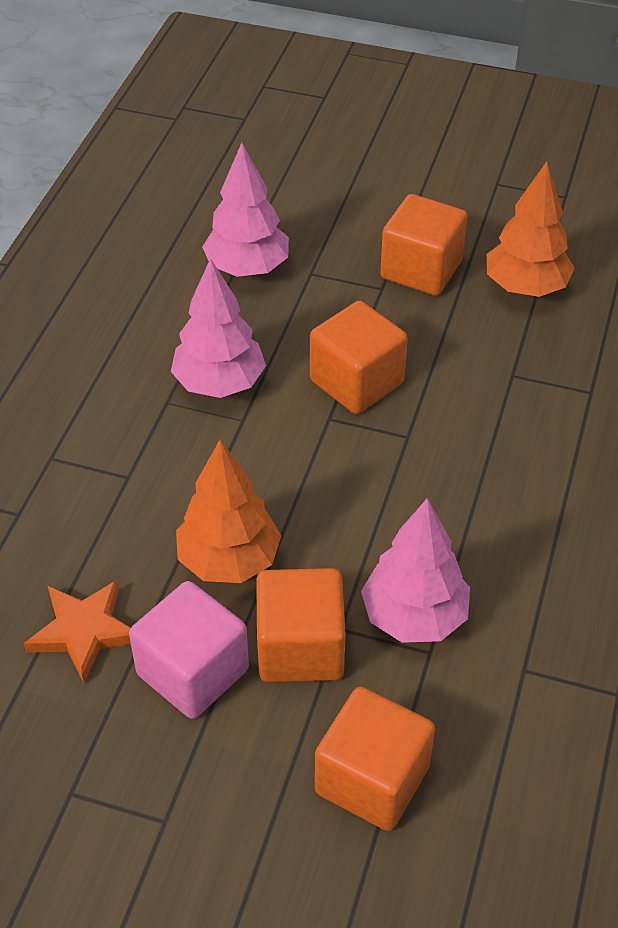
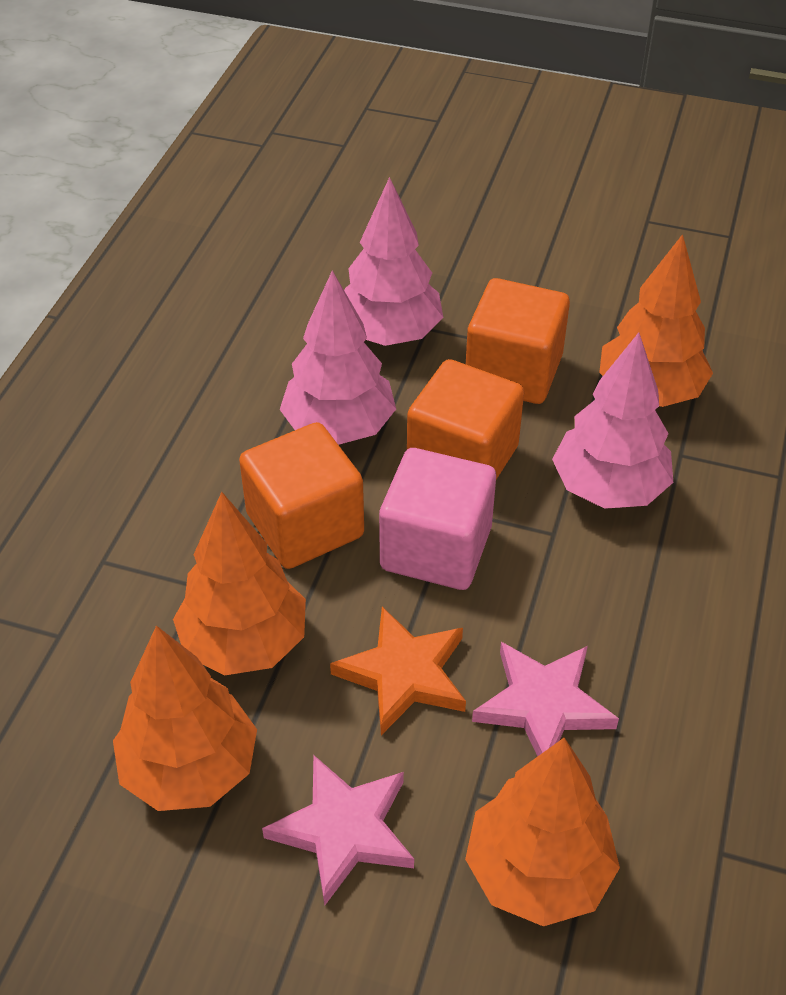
orange cube: [256,568,346,682] [310,301,408,414] [315,687,435,831] [380,194,468,296] = 4 -> [239,422,364,569] [407,359,524,480] [466,278,570,404] = 3
orange tree: [176,440,281,583] [487,162,575,297] = 2 -> [113,626,257,811] [173,492,306,676] [465,738,620,926] [599,234,713,407] = 4
pink star: none = 0 -> [262,755,414,905] [472,642,619,757] = 2

